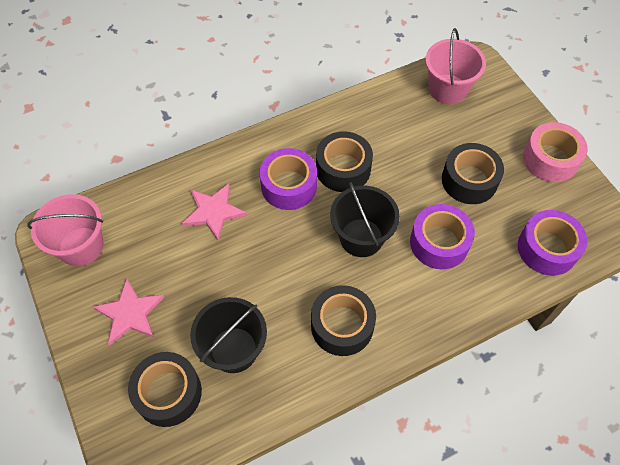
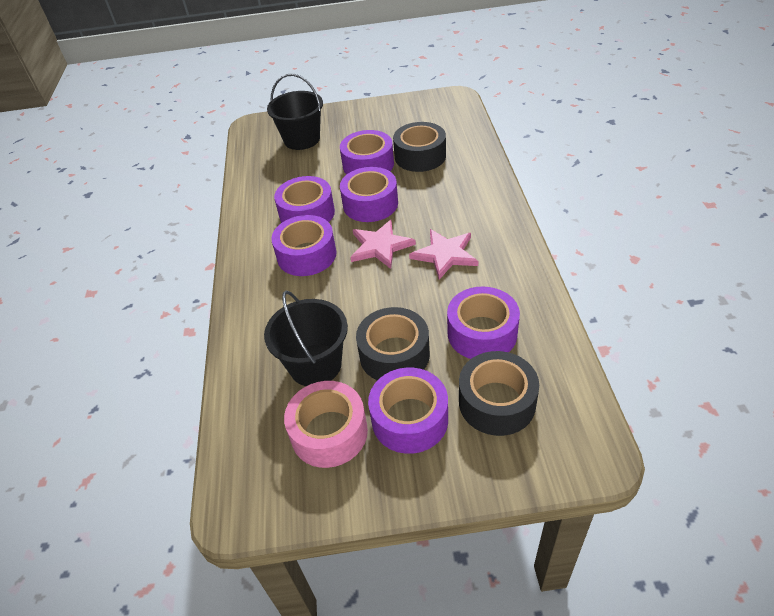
black tape: [128,352,202,427] [311,285,376,356] [316,131,373,192] [442,143,504,204] = 4 -> [356,307,430,380] [393,122,446,172] [459,351,539,436] = 3
pink bucket: [27,194,104,267] [425,28,486,104] = 2 -> none = 0
purple tape: [260,148,317,210] [410,204,475,269] [518,210,587,276] = 3 -> [271,215,336,276] [274,176,335,223] [340,130,394,175] [340,167,398,222] [368,368,448,454] [447,287,520,359] = 6

